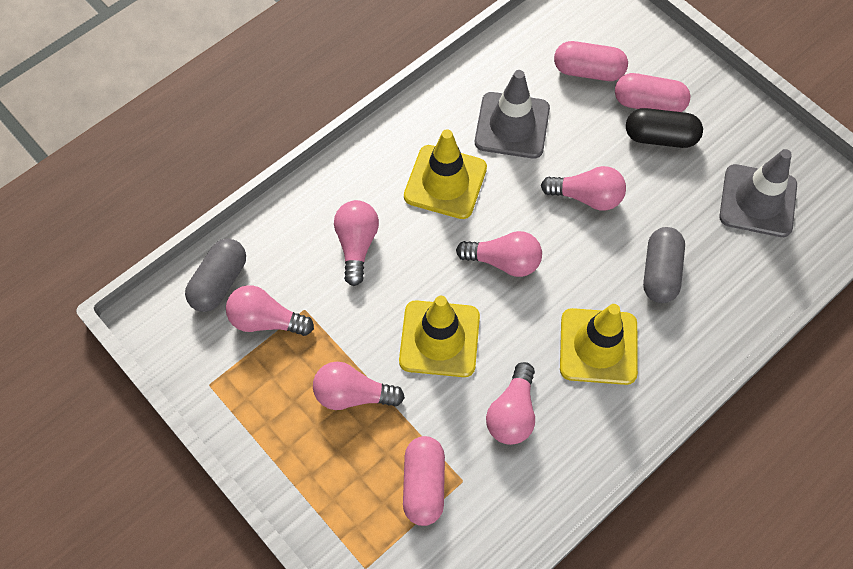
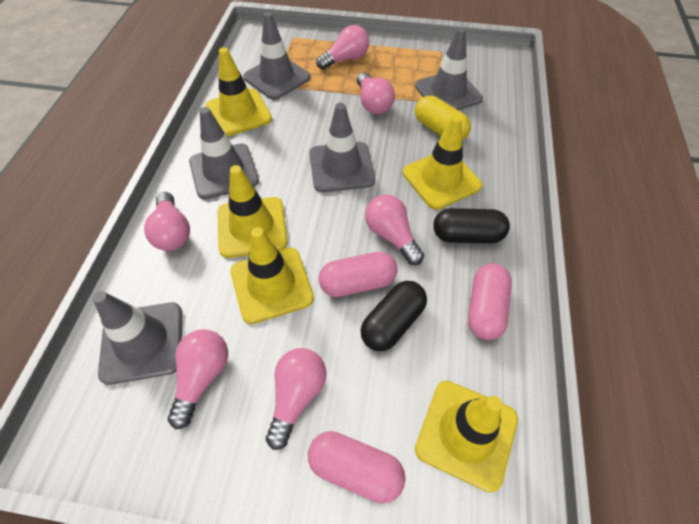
black capsule: [626,108,703,148] = 1 -> [360,281,427,351] [433,208,510,244] = 2
grey capsule: [185,239,246,312] [643,227,685,303] = 2 -> none = 0
grey traffic cone: [475,70,550,159] [719,149,797,237] = 2 -> [93,291,182,385] [189,107,259,200] [243,12,311,100] [309,103,375,192] [415,27,483,110] = 5
yellow capsule: none = 0 -> [415,96,471,140] = 1
yellow traffic cone: [399,296,480,377] [404,129,487,219] [560,304,638,385] = 3 -> [206,47,272,137] [218,165,288,258] [230,227,314,324] [403,115,482,210] [415,381,518,492] = 5

